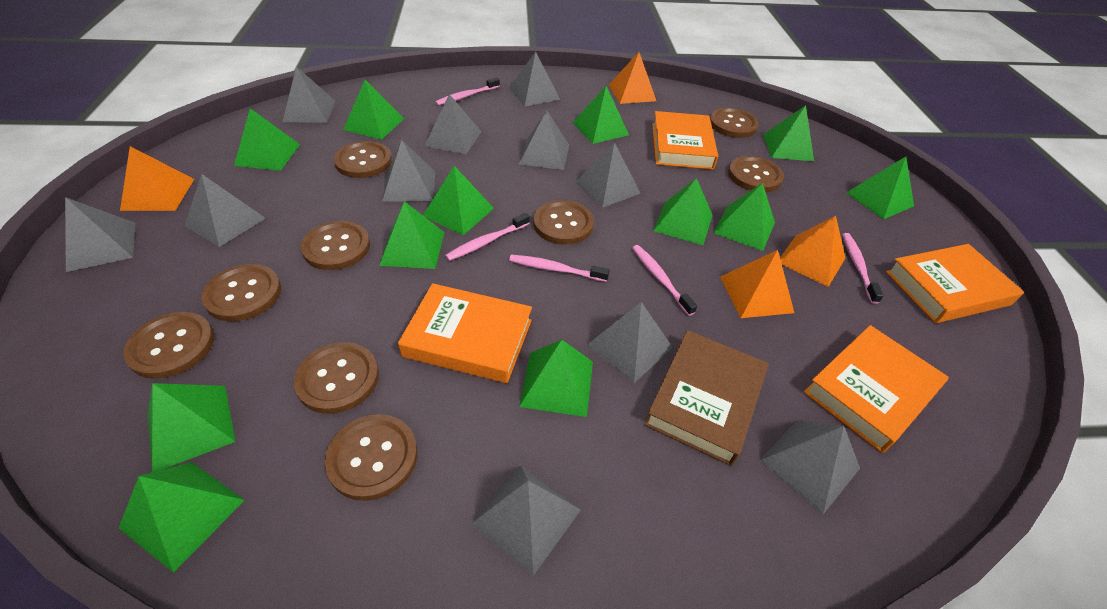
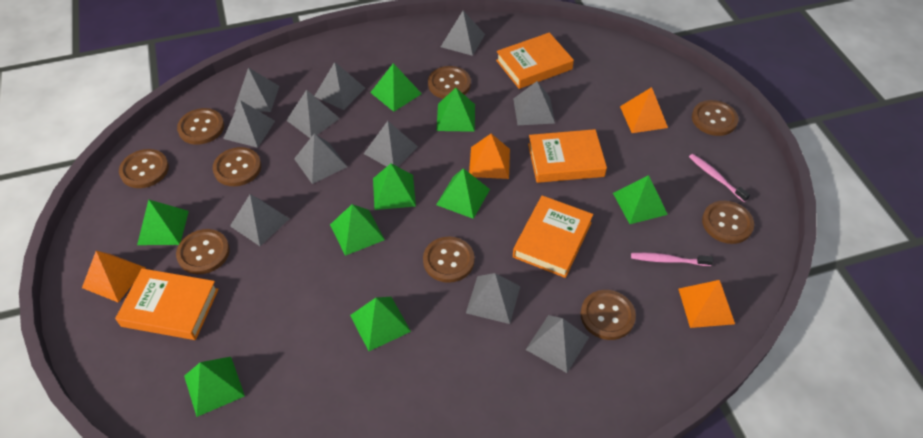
brown book: [644,330,768,466] = 1 -> none = 0
green pyramid: [119,462,244,573] [148,383,236,472] [234,108,300,171] [343,80,404,140] [379,201,445,269] [423,166,494,235] [519,340,593,417] [573,86,629,144] [653,178,713,245] [713,183,775,251] [763,105,814,161] [846,156,914,219] = 12 -> [137,200,189,245] [184,357,245,417] [330,204,385,256] [350,297,411,351] [370,63,422,112] [373,163,416,210] [436,88,475,132] [436,168,490,219] [613,175,668,224] = 9
pink toothbrush: [435,77,500,106] [445,213,530,261] [509,255,610,282] [632,245,697,316] [842,233,884,304] = 5 -> [631,253,713,266] [689,154,750,202] = 2

